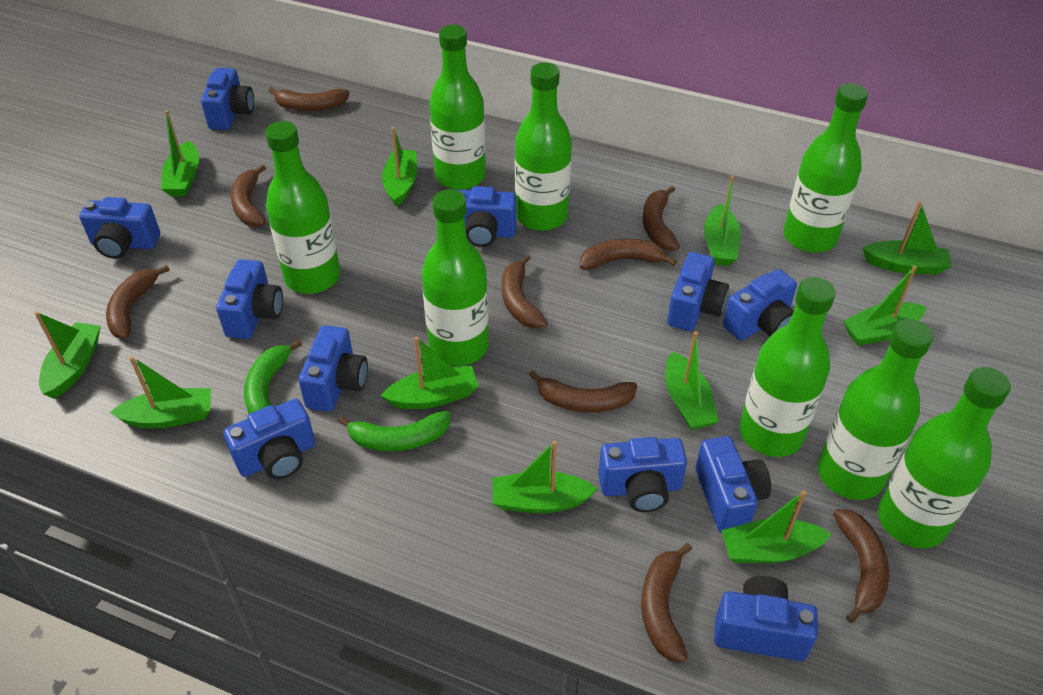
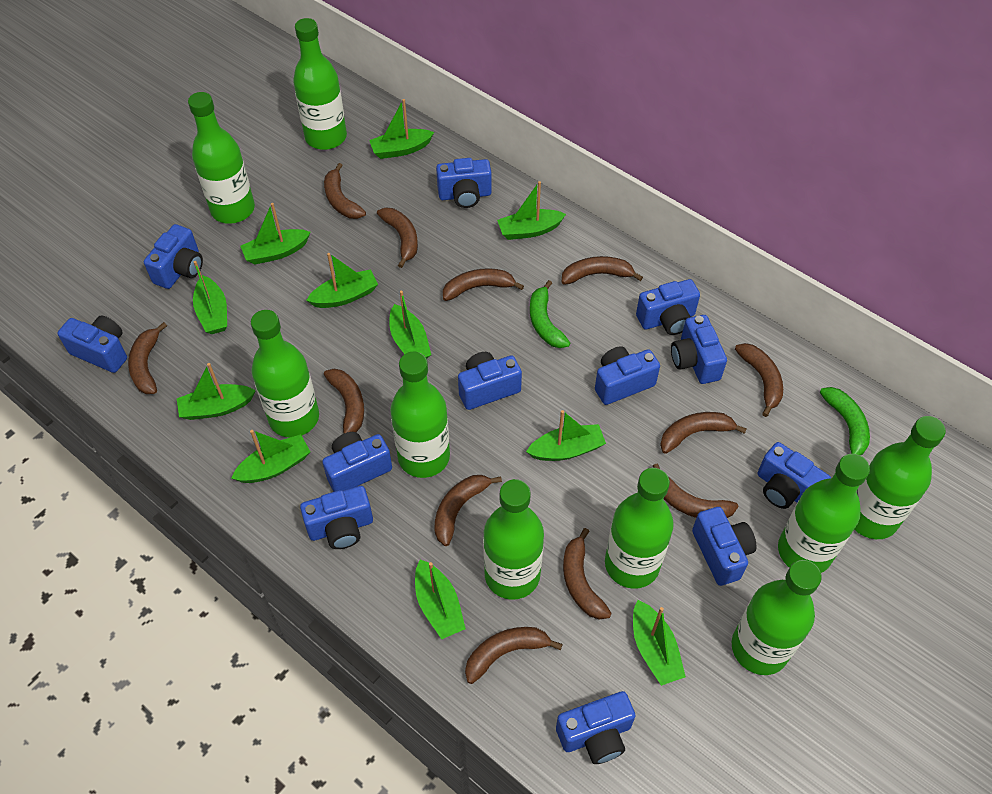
blue camera: [79,197,160,259] [201,68,254,130] [216,259,283,339] [223,399,315,479] [298,325,368,412] [457,186,516,247] [598,437,687,512] [667,252,729,331] [695,436,771,533] [714,576,818,661] [723,269,797,340] = 11 -> [57,315,127,373] [144,224,203,289] [300,486,373,549] [322,432,392,492] [436,158,492,208] [458,352,522,410] [556,691,635,764] [595,346,660,405] [636,279,700,335] [671,315,727,384] [692,507,757,586] [757,442,831,509] = 12
brown banana: [106,265,170,339] [231,164,266,227] [268,87,350,111] [502,254,548,329] [529,370,638,413] [580,239,677,270] [641,543,692,663] [642,186,680,251] [833,509,889,623] = 9 -> [128,322,167,394] [324,163,366,219] [324,369,364,434] [377,208,418,268] [434,475,502,546] [443,268,524,301] [465,627,563,684] [562,256,643,285] [563,528,612,619] [653,464,739,518] [660,412,747,454] [735,343,783,417] = 12
green bottle: [265,121,340,294] [422,189,489,366] [429,25,486,190] [515,62,572,231] [739,277,836,457] [783,83,868,253] [818,319,933,500] [878,367,1011,548] = 8 -> [188,92,255,224] [251,310,319,437] [293,18,347,150] [390,352,450,478] [483,479,544,600] [605,468,674,589] [732,560,822,675] [778,454,870,573] [854,416,946,539] = 9

